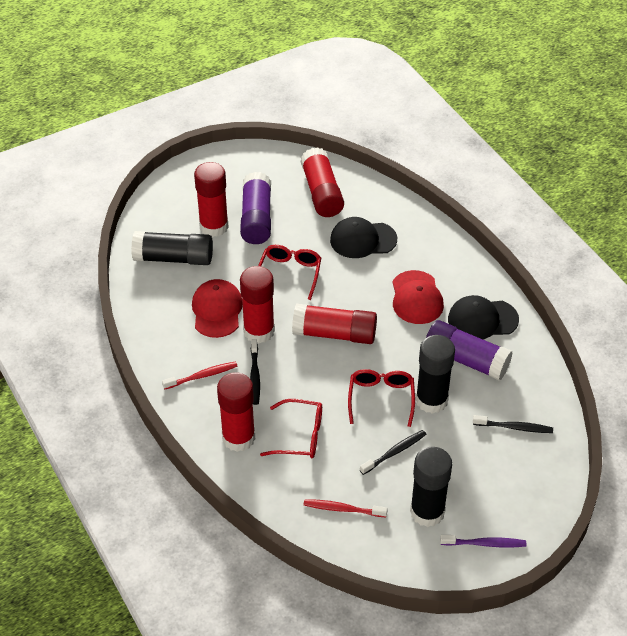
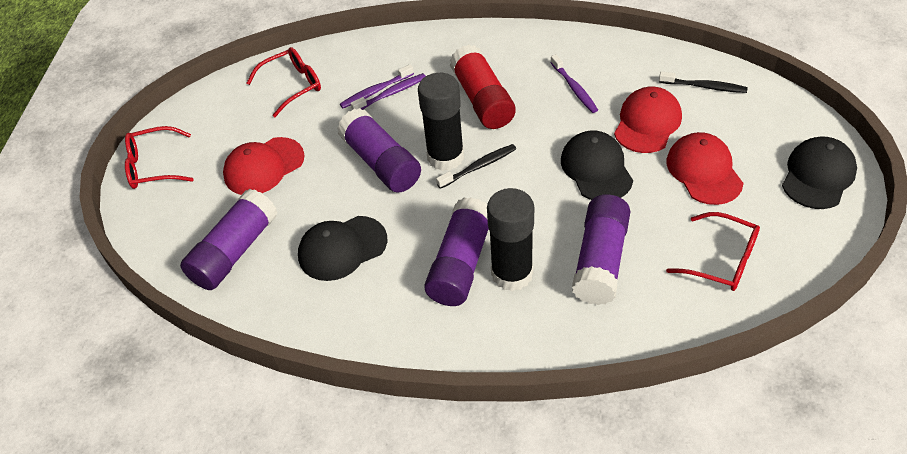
black cap: [330,217,397,258] [448,295,519,339] = 2 -> [298,216,387,281] [561,130,633,200] [782,136,857,209] = 3
black glue stick: [131,231,213,265] [410,447,452,527] [416,335,455,414] = 3 -> [418,73,464,171] [487,188,534,291] = 2
black toothbrush: [250,339,260,405] [360,430,427,475] [473,415,553,433] = 3 -> [436,144,516,189] [659,71,748,93] = 2
purple glue stick: [240,172,271,244] [426,320,513,381] = 2 -> [180,189,278,290] [337,108,421,193] [424,197,488,306] [572,194,631,305] = 4
purple toothbrush: [440,535,526,547] = 1 -> [340,64,414,108] [350,73,426,110] [550,54,598,113] = 3
red cap: [192,279,243,338] [392,270,444,324] = 2 -> [223,137,305,195] [614,86,682,153] [666,132,744,205] = 3
red glue stick: [194,162,229,237] [217,372,255,452] [240,266,275,343] [292,304,377,344] [300,147,344,217] = 5 -> [450,45,516,129] = 1
red toothbrush: [162,361,237,390] [303,499,388,517] = 2 -> none = 0

